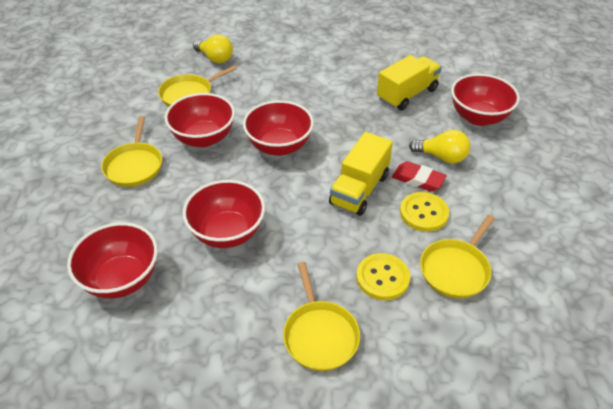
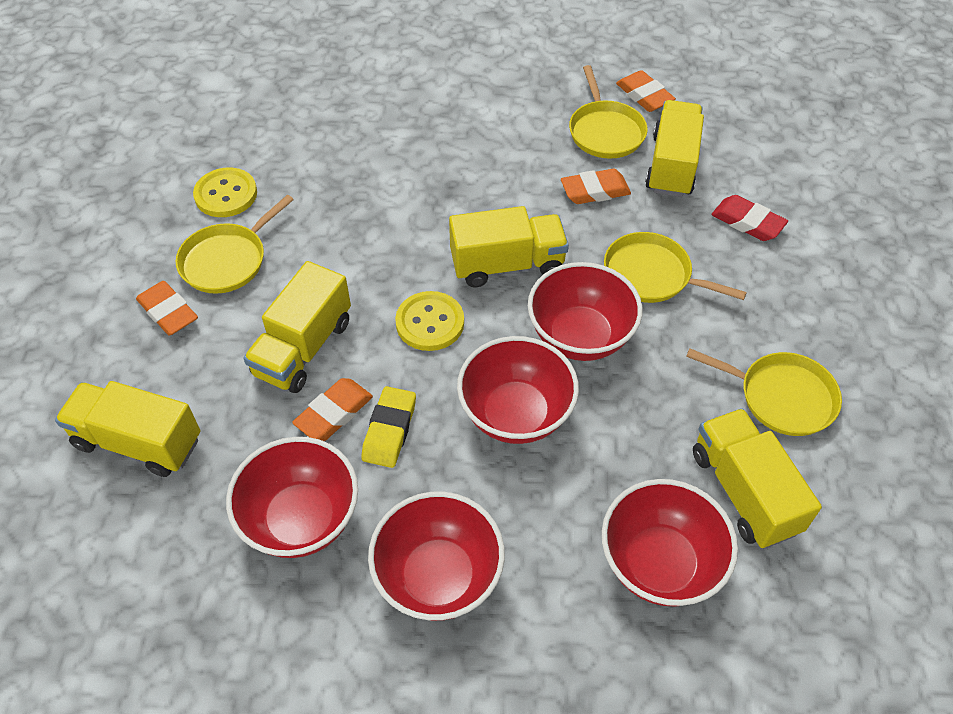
orange eraser: none = 0 -> [136,281,198,336] [292,378,373,441] [561,169,631,204] [616,70,676,112] = 4
yellow eraser: none = 0 -> [361,386,416,468] = 1
yellow light bulb: [193,34,233,63] [409,130,470,163] = 2 -> none = 0
yellow truck: [329,132,393,216] [377,55,442,110] = 2 -> [55,381,200,477] [243,261,351,393] [449,206,569,287] [645,100,704,197] [693,408,822,548] = 5

